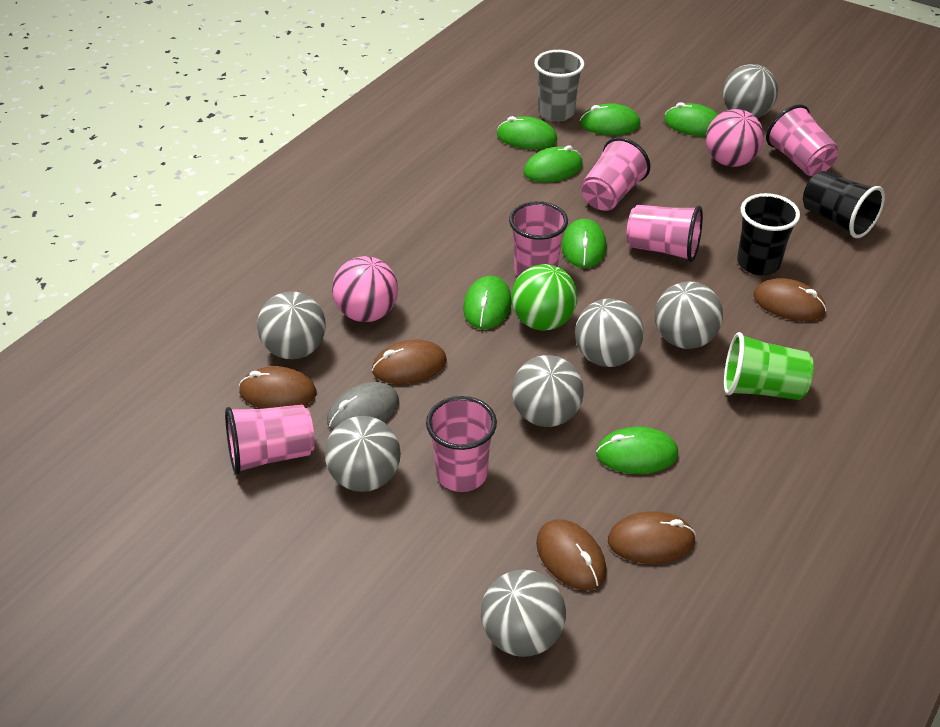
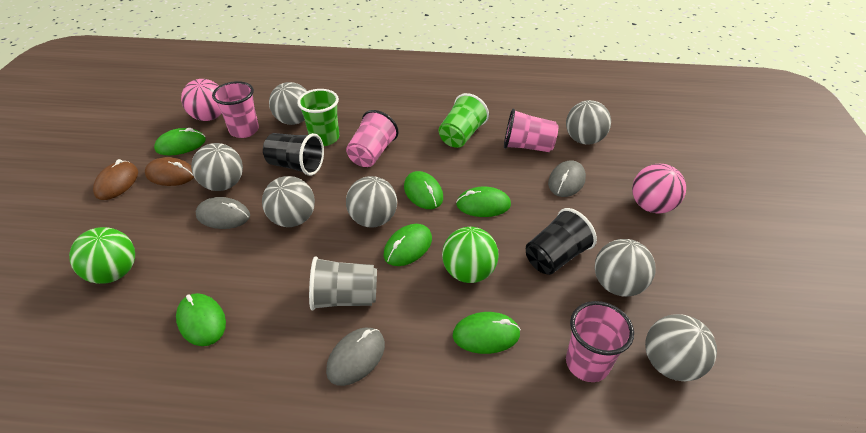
brown mouse: [239,366,316,409] [372,339,447,384] [536,519,607,590] [608,511,696,564] [753,278,826,321] = 5 -> [93,159,138,200] [145,157,194,186] = 2
green ball: [511,264,577,331] = 1 -> [69,227,135,284] [442,227,498,283] = 2
green cup: [724,332,813,400] = 1 -> [297,89,339,146] [439,93,489,148] = 2
green mouse: [463,276,512,329] [497,116,557,149] [524,145,583,182] [562,219,607,268] [580,103,641,135] [596,427,678,474] [664,102,718,137] = 7 -> [154,128,206,156] [176,293,226,346] [384,224,432,266] [404,171,443,209] [453,312,521,354] [456,186,511,217] = 6
grey mouse: [327,382,399,430] = 1 -> [196,197,250,229] [326,327,385,386] [548,160,586,197] = 3
pink cup: [225,405,315,475] [426,396,497,492] [509,201,568,277] [581,137,651,211] [626,205,703,262] [766,104,839,176] = 6 -> [212,81,259,138] [346,110,399,167] [504,109,558,152] [566,301,634,382] = 4

